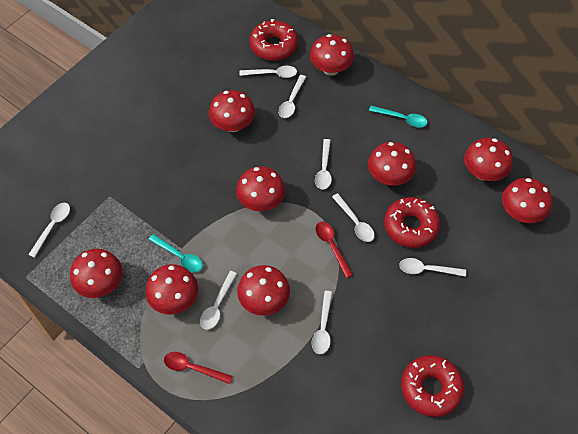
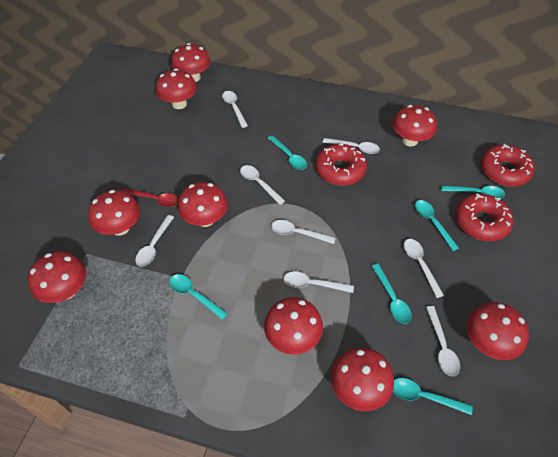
red spoon: [164,352,233,384] [316,222,353,278] = 2 -> [122,188,179,207] = 1
turquoise spoon: [148,234,203,272] [369,106,427,128] = 2 -> [169,274,228,320] [268,135,307,170] [372,263,412,324] [393,378,473,415] [415,200,459,251] [441,185,505,198] = 6

